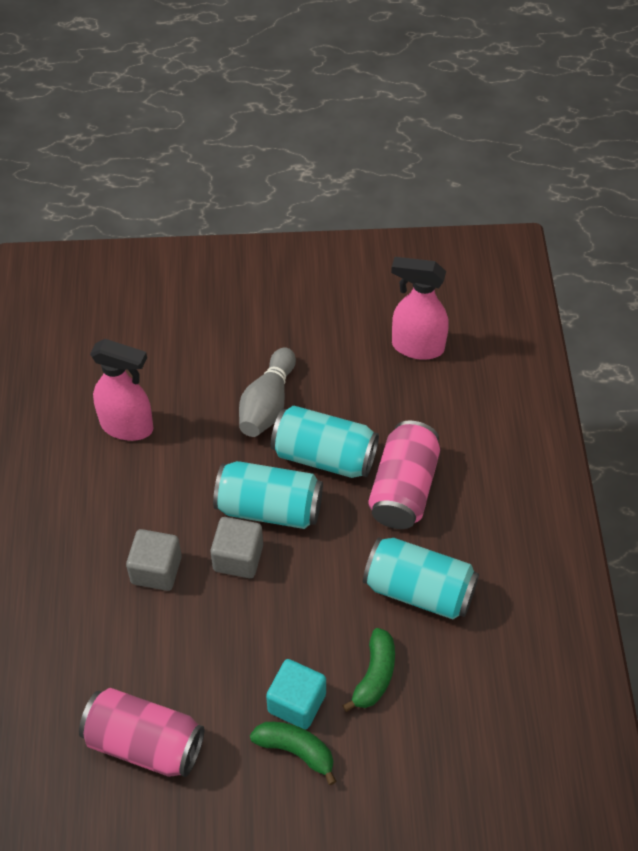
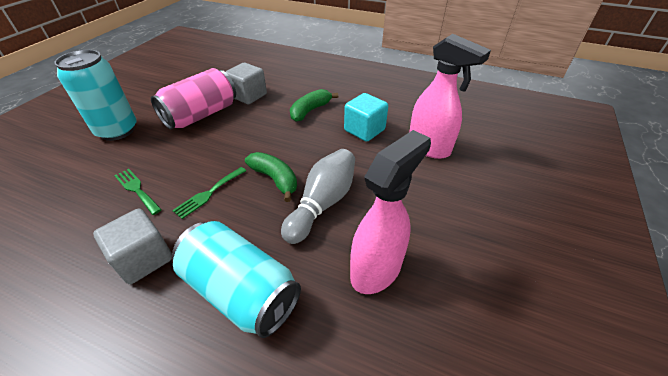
green fork: none = 0 -> [114,169,162,215] [172,167,246,219] = 2
pink can: [79,688,204,777] [368,421,440,529] = 2 -> [151,68,236,130] = 1
turquoise can: [213,461,323,529] [271,406,379,478] [363,538,479,620] = 3 -> [54,50,137,141] [172,221,301,338] = 2

